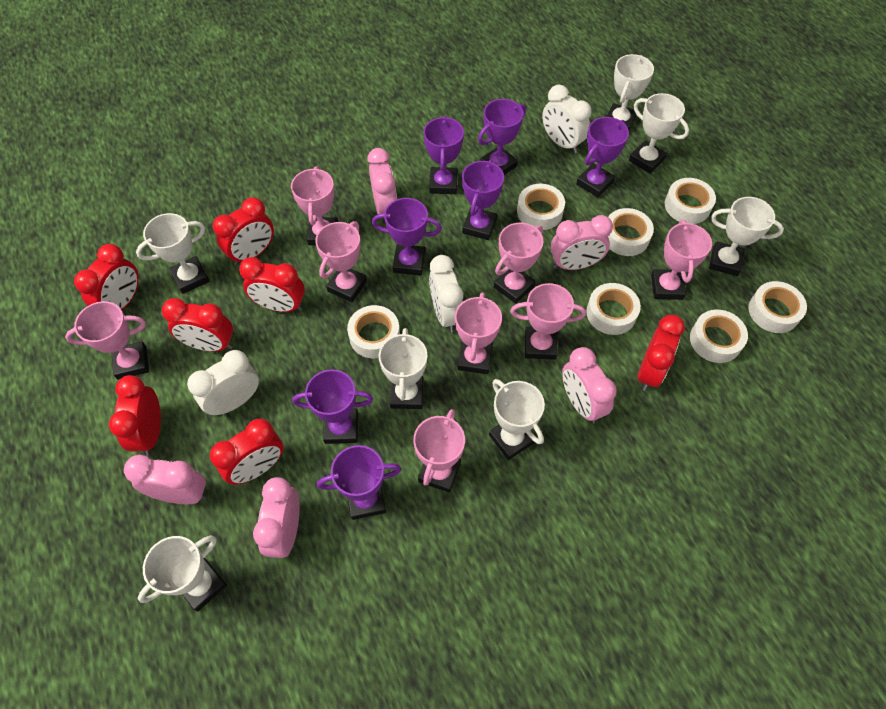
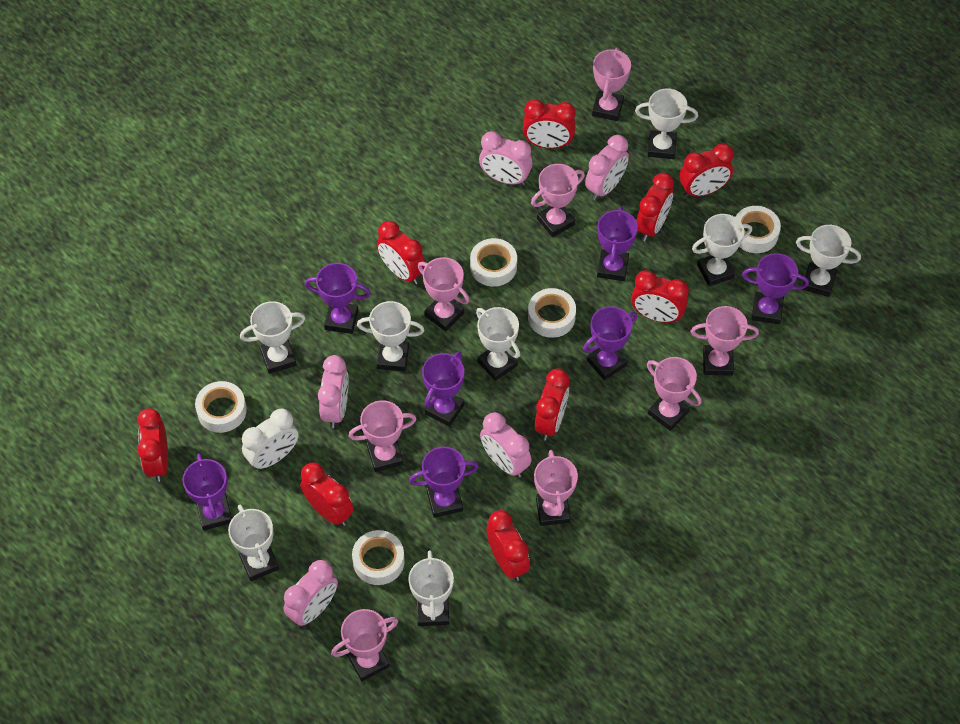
red clock: [74,244,139,310] [109,375,161,456] [162,298,233,352] [210,418,283,485] [213,197,274,265] [239,257,305,312] [638,315,685,391] = 7 -> [137,408,168,482] [300,462,354,526] [377,221,425,284] [486,510,530,581] [523,100,576,149] [535,369,569,440] [631,270,689,323] [636,173,674,241] [679,143,734,197] = 9
white clock: [187,350,259,416] [429,255,463,332] [542,84,592,154] = 3 -> [242,409,298,470] = 1
white tape: [347,305,400,358] [517,184,565,230] [586,283,641,335] [608,208,654,256] [665,178,716,224] [690,310,748,363] [749,281,807,333] = 7 -> [195,381,247,433] [352,530,405,585] [470,238,517,287] [528,288,576,338] [736,206,781,253] = 5
white trophy: [136,213,210,294] [138,535,227,612] [379,328,427,409] [489,379,545,460] [607,54,654,130] [629,93,689,174] [709,197,784,276] = 7 -> [228,505,279,581] [240,301,306,374] [357,301,424,371] [408,550,454,626] [476,307,520,381] [635,89,698,159] [692,214,752,286] [796,225,861,297] = 8

